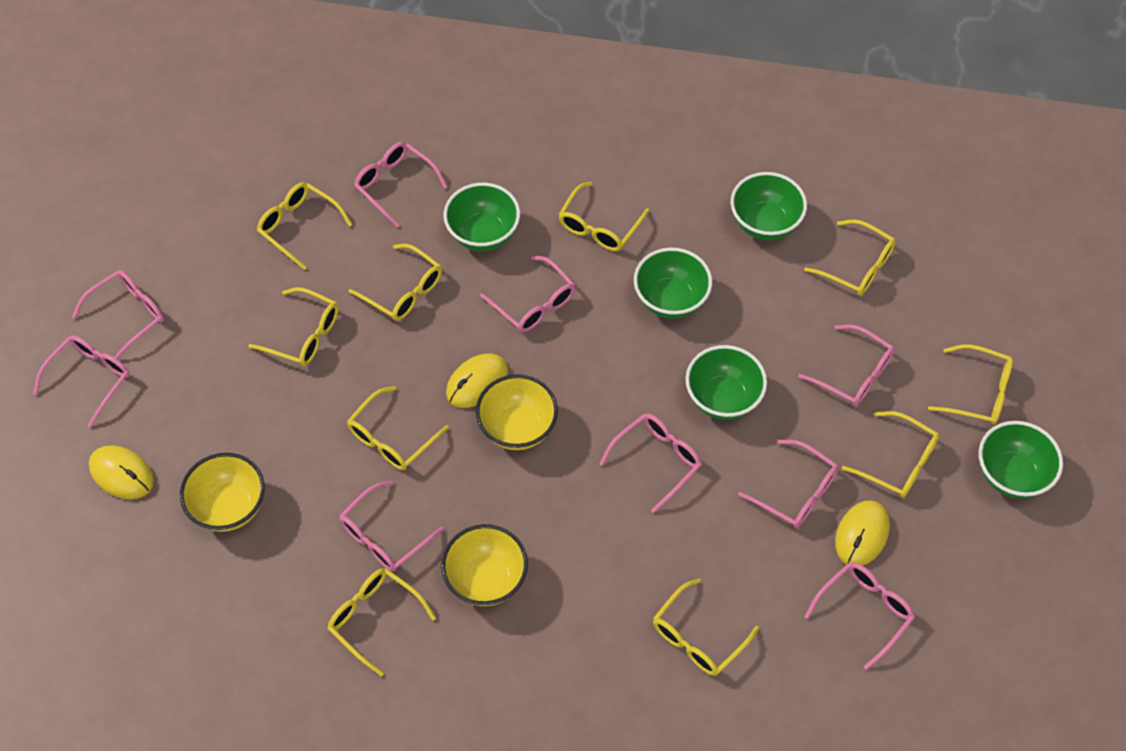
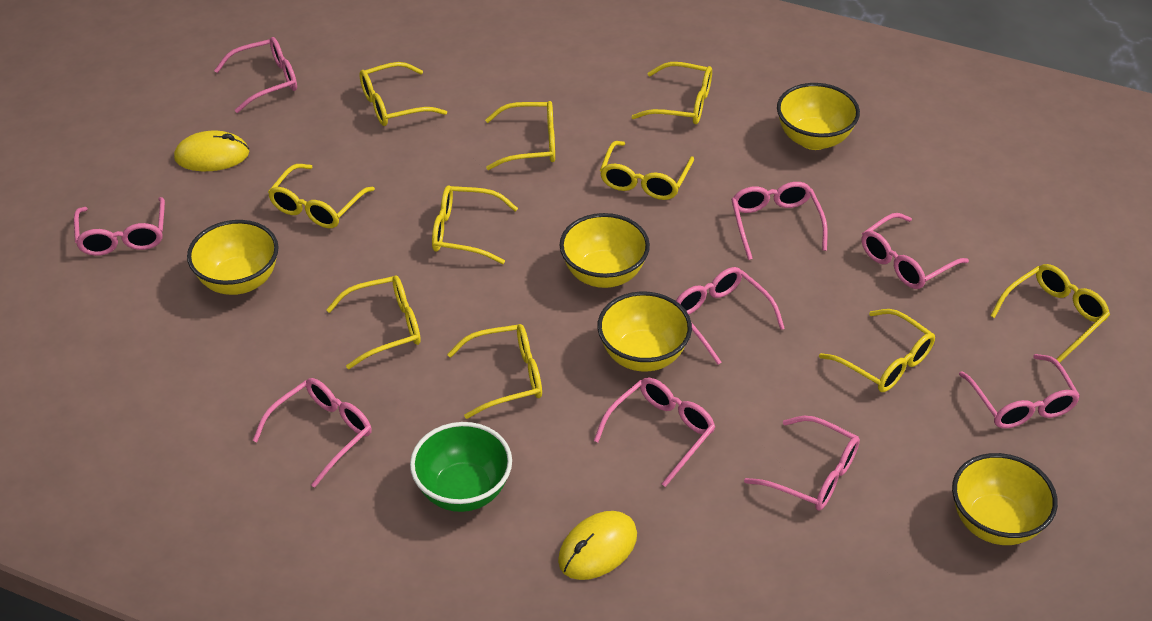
green bowl: [443,183,520,251] [634,248,712,319] [685,345,767,420] [731,172,807,240] [979,421,1063,499] = 5 -> [410,422,512,512] = 1
yellow bowl: [180,453,265,532] [441,524,528,606] [476,374,558,450] = 3 -> [187,220,278,295] [560,213,650,288] [597,291,692,371] [777,83,860,150] [952,453,1058,545] = 5
yellow mouse: [89,445,154,499] [446,353,508,408] [835,500,890,566] = 3 -> [174,131,249,171] [558,511,637,580] = 2

